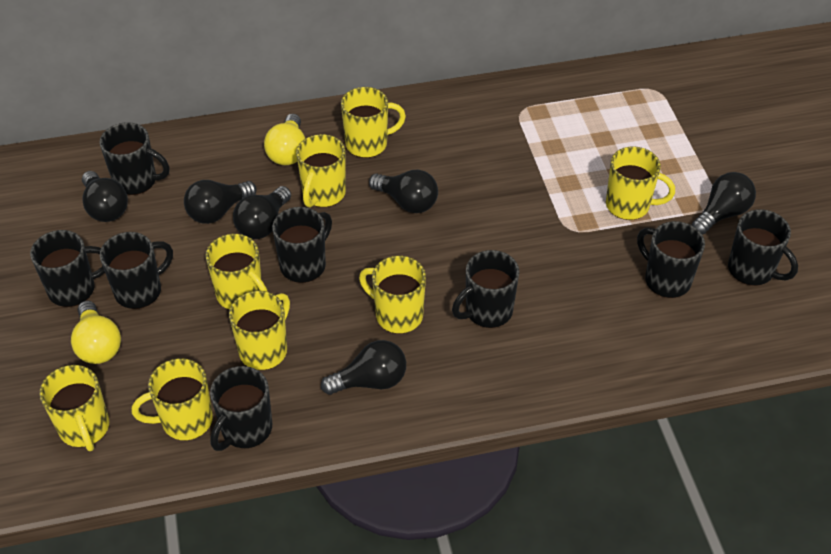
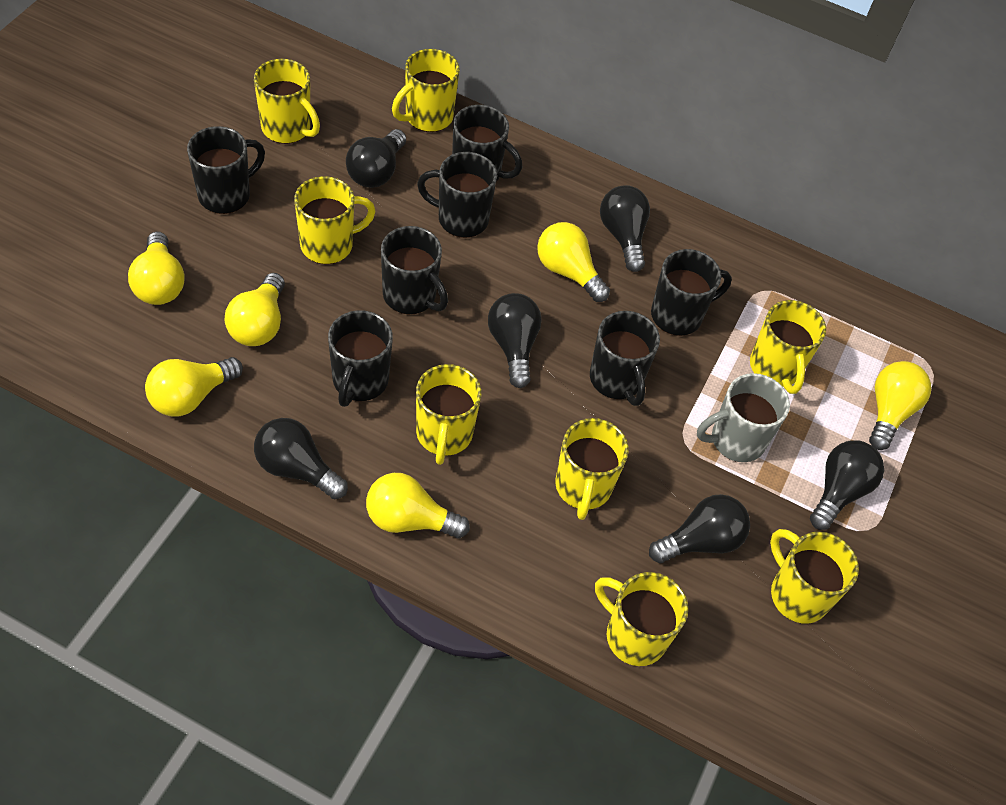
black mug: [30,230,105,307] [100,122,170,195] [100,232,173,309] [210,366,272,451] [272,207,332,283] [452,250,519,328] [637,221,705,298] [728,209,798,286] = 8 -> [187,126,265,214] [328,310,393,407] [381,226,448,314] [417,152,497,238] [452,105,522,182] [590,311,660,406] [651,249,732,336] = 7
grey mug: none = 0 -> [697,373,790,462] = 1
yellow light bulb: [71,300,121,364] [264,114,305,165] = 2 -> [128,231,184,305] [145,357,243,416] [225,273,285,346] [366,473,470,538] [537,222,610,302] [869,361,931,450] = 6

